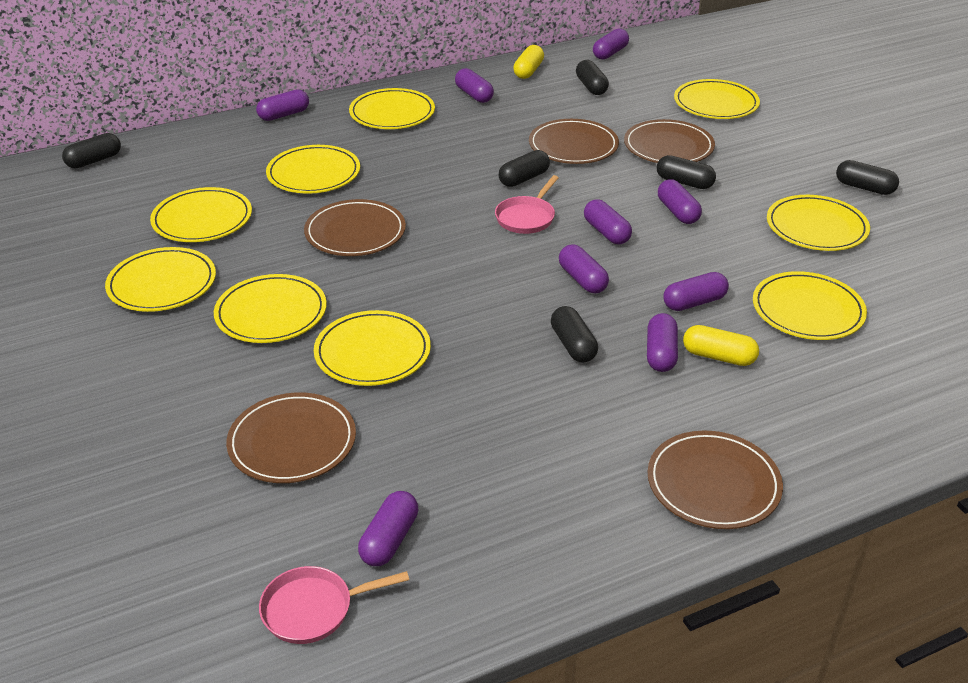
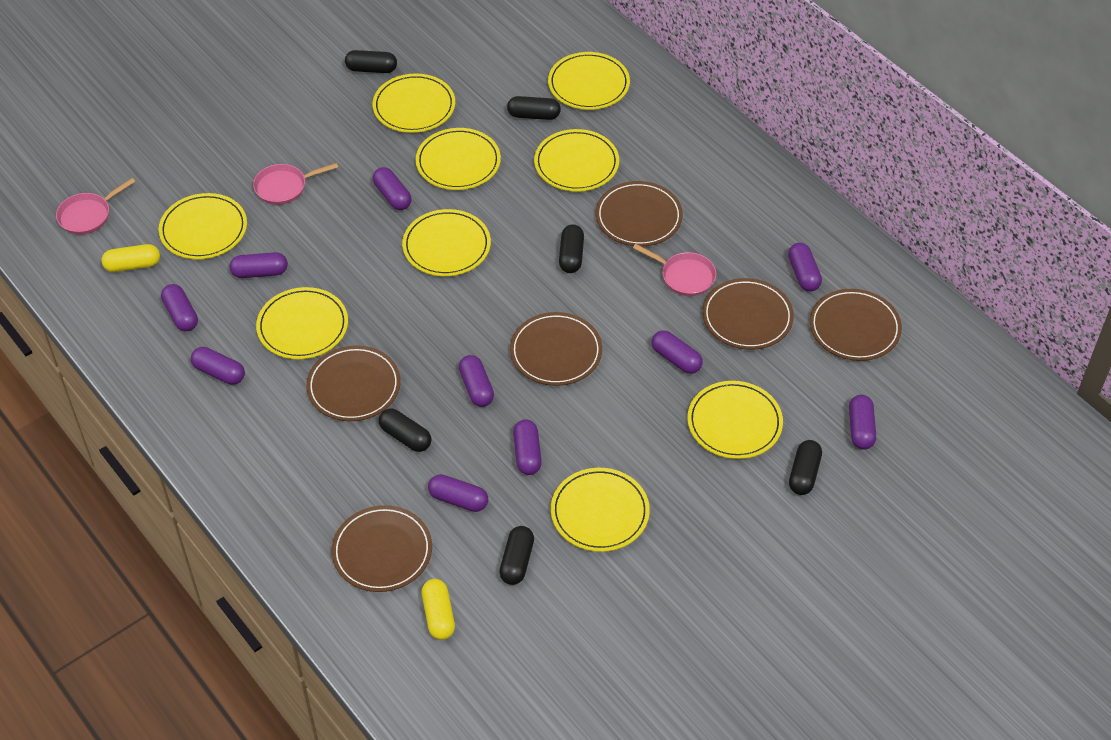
brown plate: [226,392,356,483] [304,199,406,256] [529,119,619,164] [624,119,715,163] [647,431,783,529] = 5 -> [306,345,401,421] [332,505,432,592] [510,312,602,386] [596,181,683,247] [702,278,794,350] [810,289,902,361] = 6
pink pan: [259,566,409,644] [495,175,559,234] = 2 -> [56,178,136,235] [253,163,338,205] [633,244,717,296] = 3
purple capsule: [256,89,309,121] [358,491,418,566] [455,68,494,103] [559,244,609,294] [584,199,632,244] [593,28,629,60] [647,313,678,372] [658,179,702,224] [663,272,729,311] = 9 -> [161,284,198,331] [191,347,245,385] [230,252,288,278] [373,167,412,210] [428,474,488,512] [459,355,494,407] [513,419,542,475] [651,330,703,374] [788,243,822,292] [849,395,876,450] = 10

